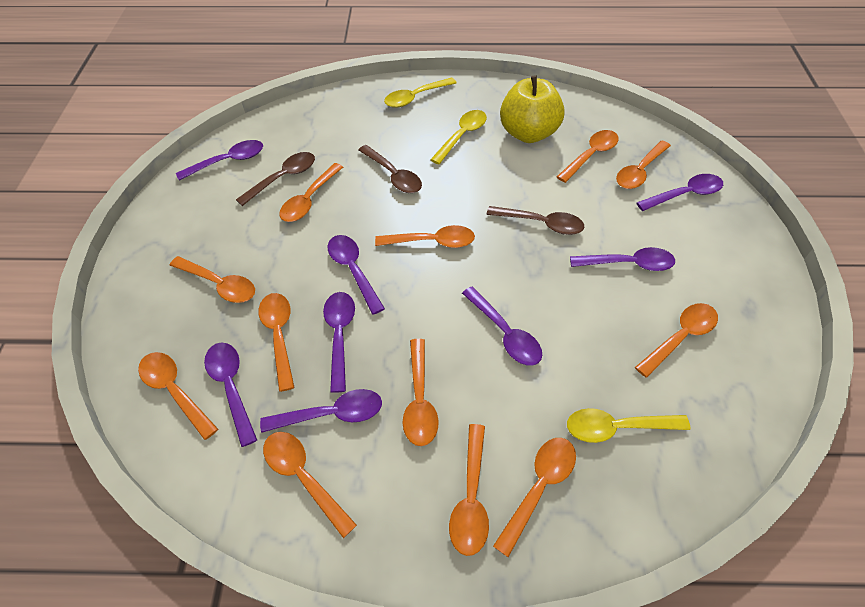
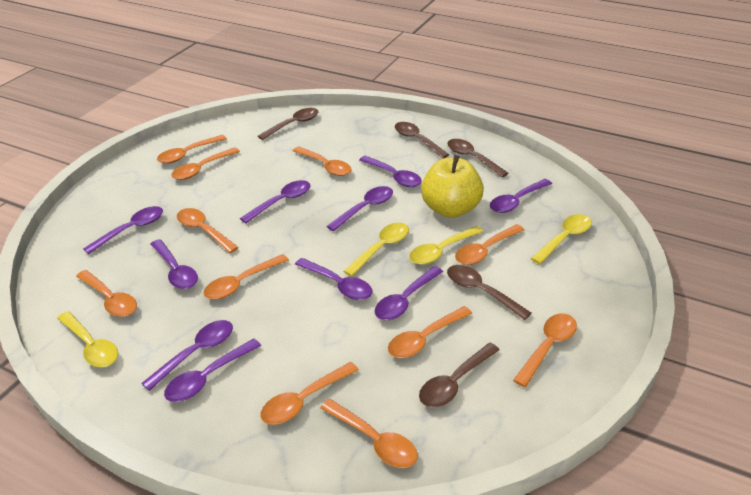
brown spoon: [236,152,315,206] [358,145,422,193] [487,206,584,235] = 3 -> [258,108,318,140] [395,122,449,159] [419,343,499,408] [447,139,509,177] [447,265,532,320] = 5
orange spoon: [138,352,218,440] [170,256,255,303] [258,293,295,392] [263,432,357,538] [280,163,343,222] [375,225,475,248] [403,339,439,446] [449,424,489,556] [493,438,576,557] [557,130,619,183] [616,141,671,189] [635,303,718,378] = 12 -> [76,270,137,317] [157,135,227,164] [172,147,240,180] [177,208,239,253] [203,254,289,299] [260,362,359,425] [293,147,352,176] [320,399,418,468] [388,306,472,358] [455,224,524,265] [513,314,577,387] = 11
purple spoon: [176,140,263,181] [204,342,257,447] [260,389,382,433] [323,292,355,393] [328,235,385,315] [462,287,542,366] [570,247,675,271] [637,174,723,211] = 8 -> [83,206,163,254] [141,320,233,391] [151,239,198,289] [164,338,261,402] [240,180,310,223] [295,258,372,300] [327,186,393,231] [359,155,422,187] [375,266,443,320] [490,179,552,213] = 10
yellow spoon: [384,77,456,108] [430,110,487,164] [567,408,690,443] = 3 -> [58,311,118,367] [343,223,409,277] [409,226,483,265] [531,214,592,264] = 4

